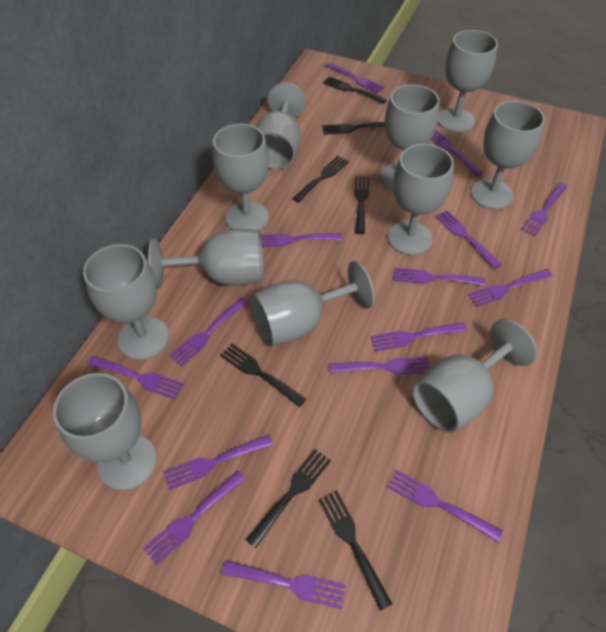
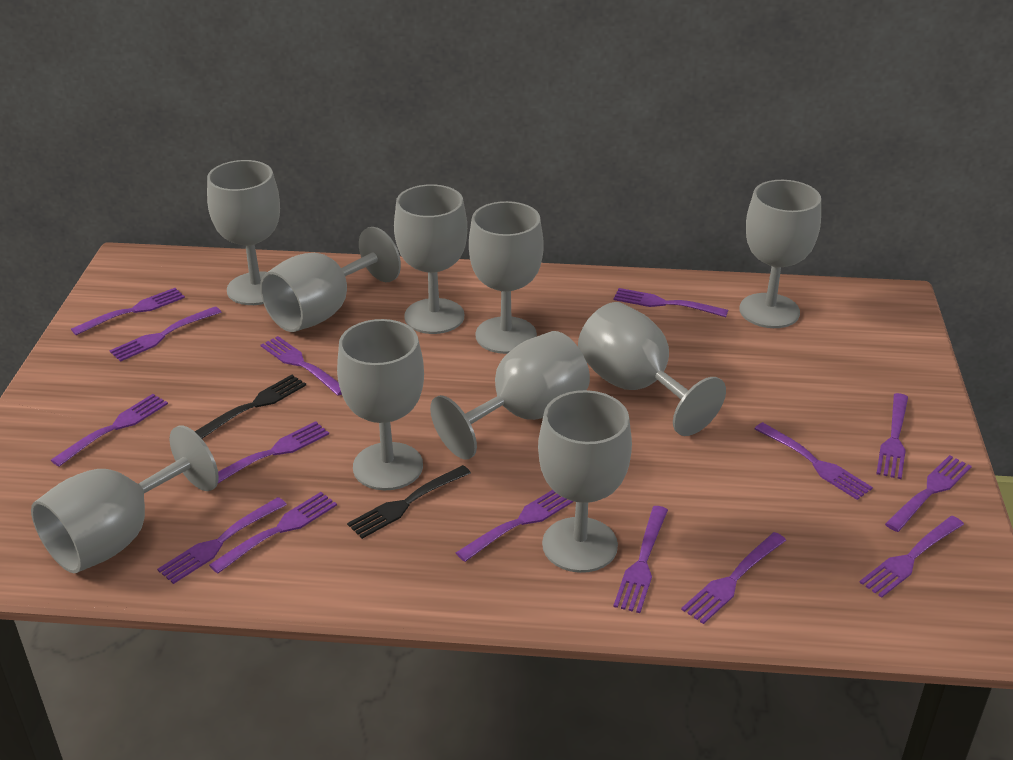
black fork: [220,343,306,407] [246,449,331,548] [292,156,349,203] [319,490,392,611] [322,122,385,135] [323,76,387,104] [354,176,369,234] = 7 -> [195,375,306,439] [347,465,471,539] = 2
grey goblet: [53,373,157,491] [83,244,169,360] [148,229,264,287] [213,124,269,231] [251,261,375,346] [256,82,306,169] [380,84,440,190] [388,144,454,255] [412,319,537,433] [438,30,498,133] [471,101,545,209] = 11 -> [31,425,219,573] [207,160,280,305] [260,227,401,332] [337,319,424,491] [394,184,467,334] [430,331,590,460] [469,201,544,354] [538,390,632,573] [578,302,726,436] [740,180,821,328] = 10

